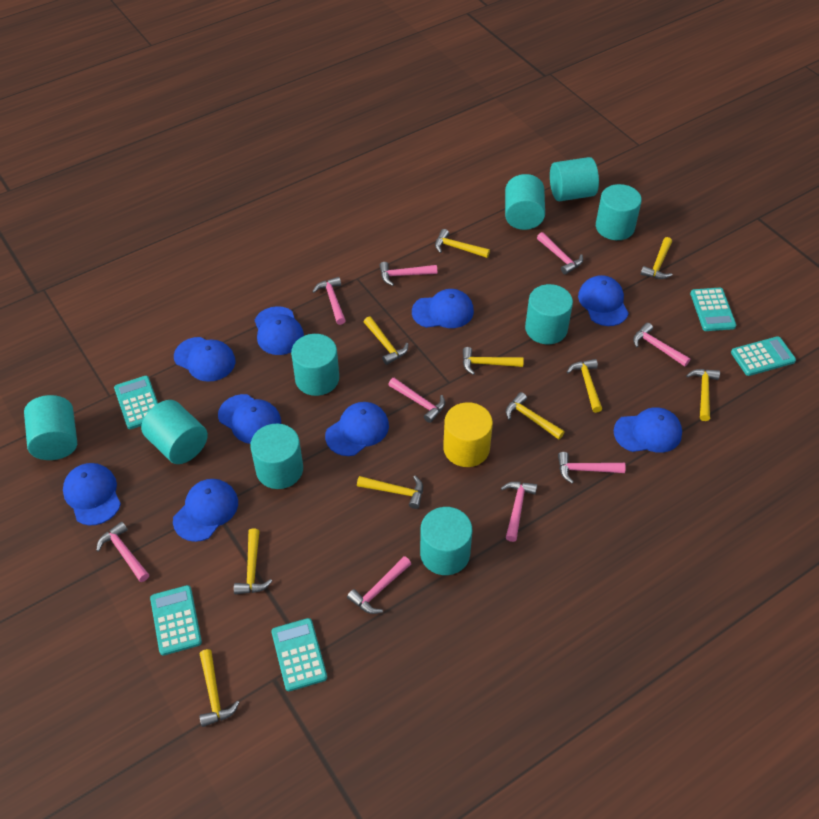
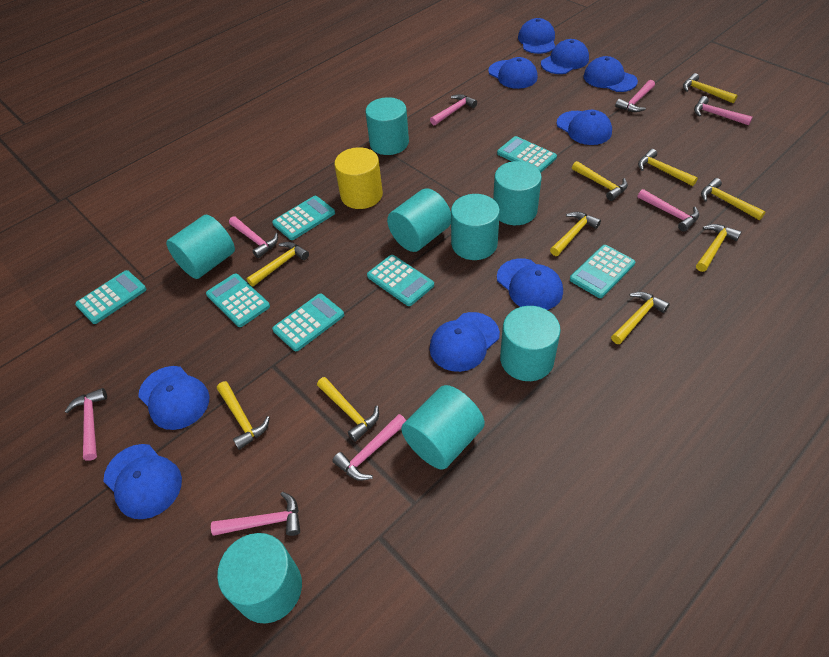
pink hammer: [96,522,149,582] [312,277,346,325] [347,556,411,614] [379,262,437,286] [388,378,445,423] [501,482,537,542] [537,232,583,275] [558,452,626,484] [633,323,690,367] = 9 -> [64,388,107,461] [211,492,300,536] [229,216,278,258] [332,414,406,481] [430,94,477,125] [615,80,655,112] [638,189,699,232] [694,96,753,126] = 8
turquoise calculator: [114,376,158,429] [150,585,202,655] [271,618,327,691] [690,288,736,331] [731,336,796,376] = 5 -> [75,270,147,324] [206,273,270,327] [272,196,335,240] [272,294,344,351] [367,255,434,306] [497,136,557,173] [570,245,635,298] = 7
turquoise cylinder: [24,395,77,460] [141,400,208,464] [250,424,303,489] [291,334,339,396] [420,507,472,575] [505,174,545,230] [525,284,573,344] [550,157,599,201] [596,184,642,240] = 9 -> [166,215,235,279] [217,533,302,623] [365,97,409,155] [387,188,451,252] [401,385,485,470] [451,194,500,260] [493,161,542,225] [500,306,561,381] = 8

